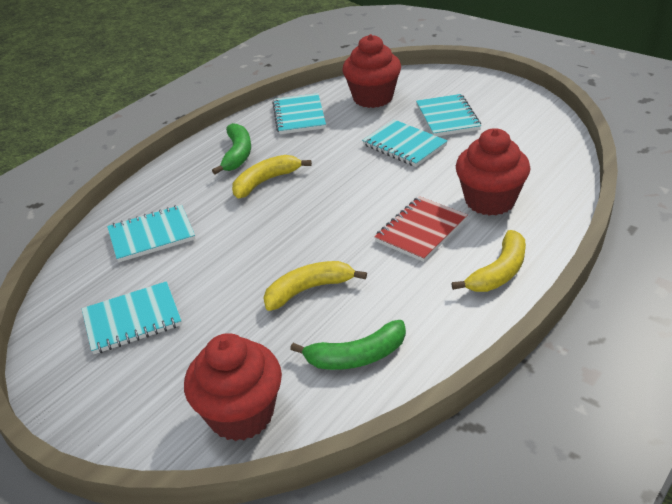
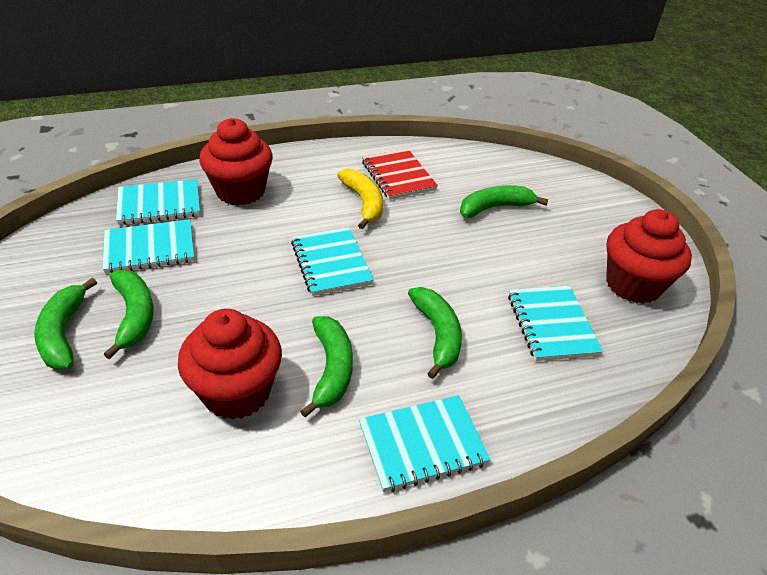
green banana: [212,123,251,175] [290,320,406,370] = 2 -> [34,278,97,370] [104,270,154,359] [300,316,353,417] [408,287,462,379] [460,185,548,218] = 5
yellow banana: [232,155,312,199] [263,261,367,311] [451,230,526,292] = 3 -> [337,169,383,229] = 1

